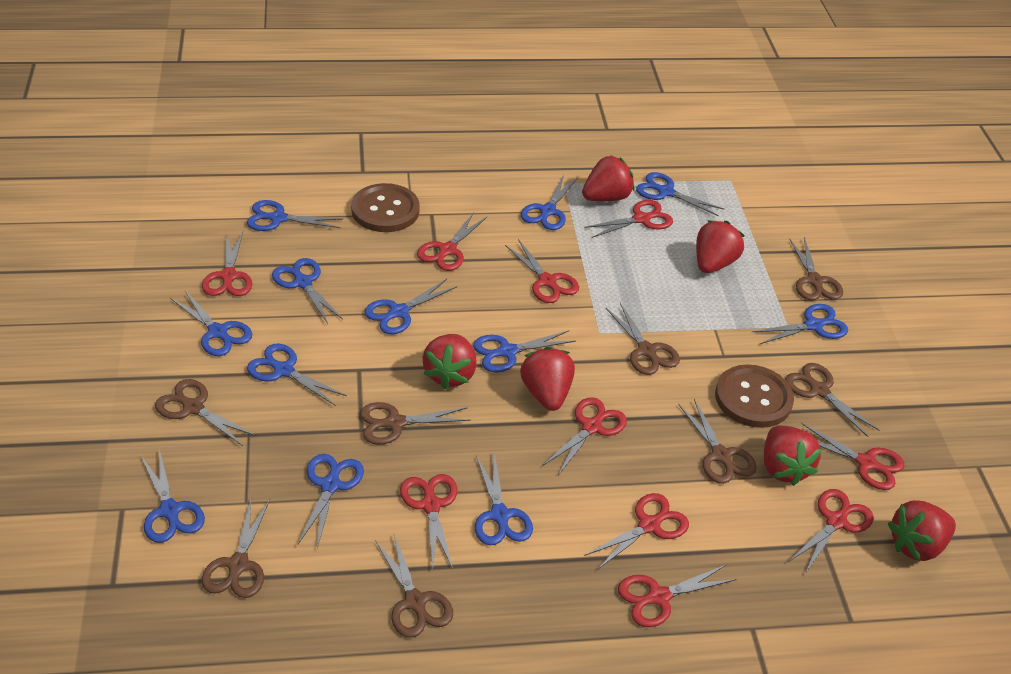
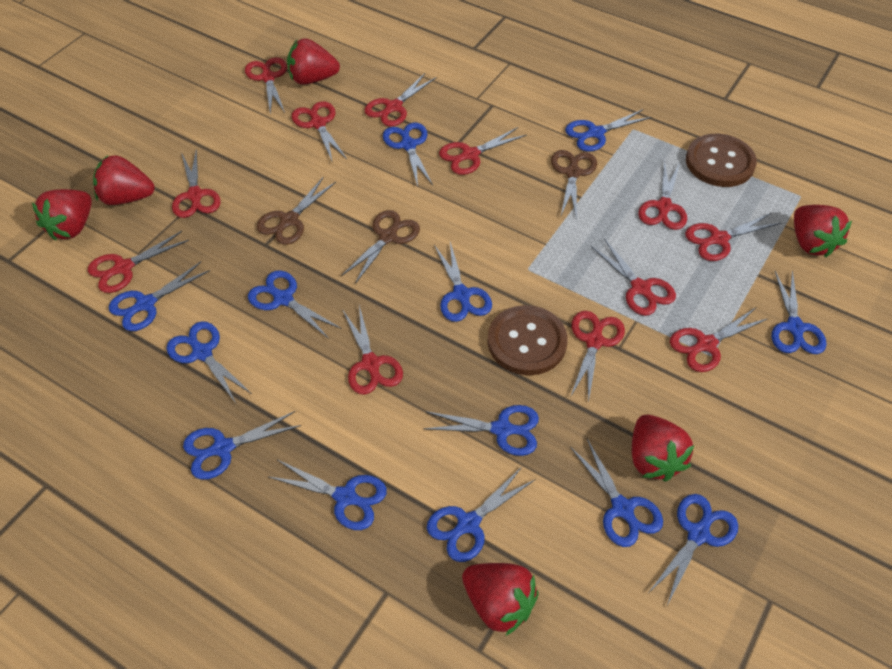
blue scissors: [141,450,205,543] [170,291,252,356] [247,200,343,231] [247,344,347,406] [272,258,343,324] [298,454,364,549] [364,279,457,334] [473,330,576,373] [475,453,533,545] [521,175,577,230] [636,172,725,216] [752,304,848,344] = 12 -> [109,262,210,331] [166,321,252,403] [183,411,301,480] [248,270,341,339] [269,460,387,530] [383,122,433,187] [423,405,539,456] [427,467,536,562] [434,242,492,322] [565,109,652,152] [570,439,663,547] [649,494,738,605] [772,270,827,354] = 13
brown scissors: [155,379,256,446] [201,499,270,598] [360,402,471,445] [375,535,453,638] [606,303,680,375] [678,399,757,484] [785,363,880,437] [789,237,843,301] = 8 -> [257,177,336,245] [341,210,420,284] [551,150,597,219] = 3
red scissors: [202,232,252,296] [400,474,457,569] [417,213,487,271] [505,239,579,303] [543,397,627,475] [584,200,673,238] [584,493,689,570] [618,564,737,627] [790,489,874,574] [801,423,904,490] = 10 -> [88,231,189,293] [172,149,220,218] [245,57,287,114] [292,101,347,163] [342,305,403,395] [365,73,436,127] [439,127,527,175] [571,311,625,403] [591,238,676,316] [638,160,687,230] [670,308,769,372] [685,213,781,261] = 12

